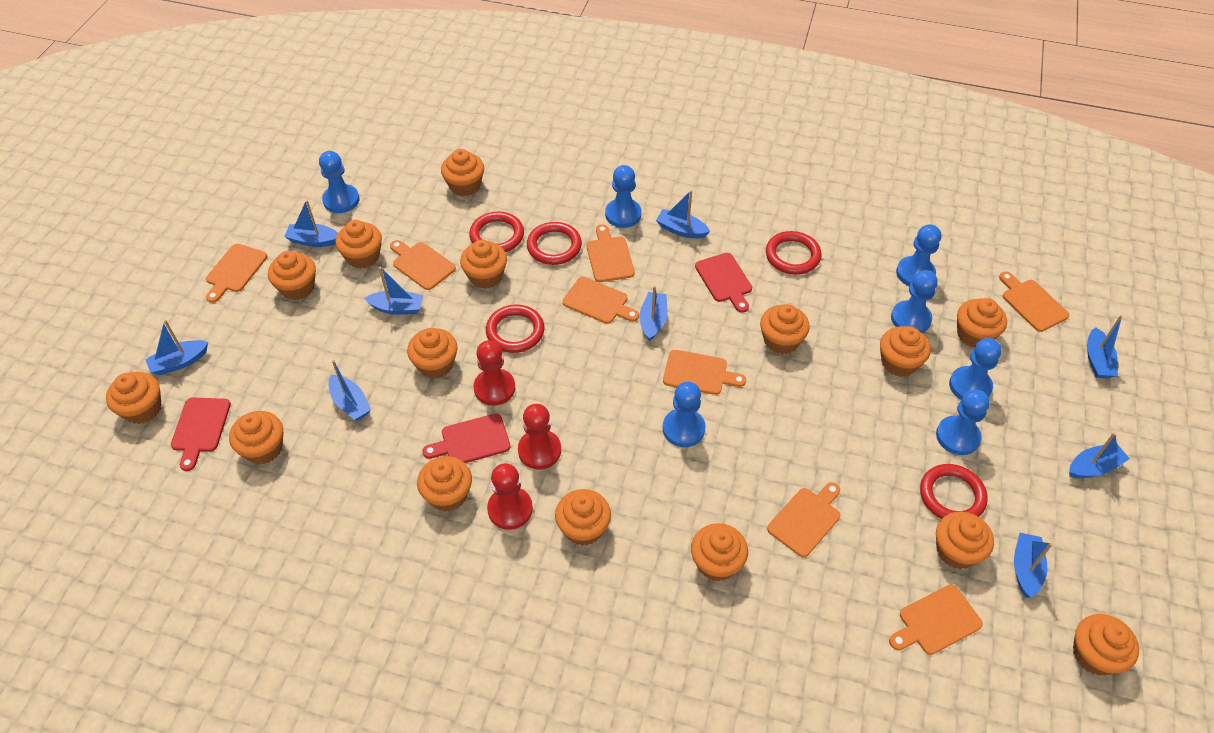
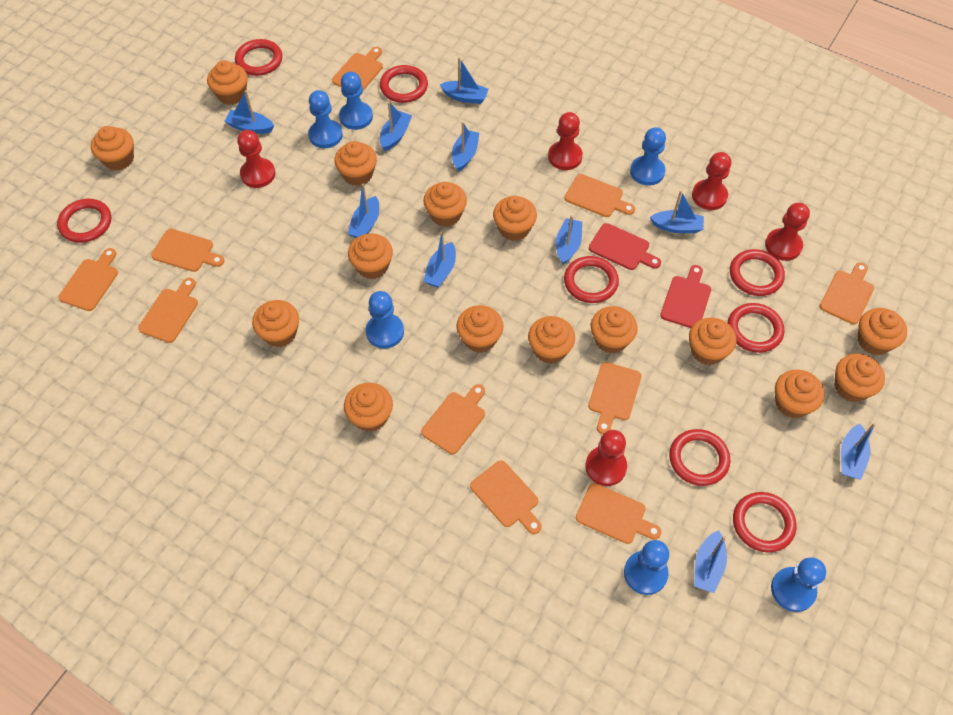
blue boat: [145,320,208,375] [284,200,338,247] [329,360,371,421] [364,267,423,315] [639,286,667,341] [656,190,710,239] [1014,533,1053,598] [1069,433,1130,478] [1087,315,1123,378] = 9 -> [225,90,274,134] [347,184,379,238] [380,102,412,151] [423,231,456,288] [440,57,488,104] [452,122,479,172] [556,215,582,264] [650,190,704,233] [694,530,727,593] [841,423,876,480] = 10
blue pawn: [319,151,359,213] [605,165,642,228] [663,382,706,447] [891,270,938,333] [896,224,941,286] [936,389,990,455] [949,338,1001,400] = 7 -> [308,90,343,148] [339,72,373,130] [366,291,404,349] [624,540,669,595] [630,127,666,186] [771,557,826,612] = 6
orange cutting board: [206,244,268,303] [390,240,456,290] [563,277,639,324] [586,224,635,282] [663,350,746,395] [767,482,840,557] [889,584,983,655] [999,272,1069,332] = 8 -> [58,248,118,311] [138,278,198,343] [151,229,224,272] [332,47,383,91] [421,384,485,454] [470,460,542,534] [565,174,635,217] [576,483,662,544] [588,362,642,434] [820,262,874,324] = 10
red cutting board: [171,397,231,471] [422,413,510,463] [695,253,752,313] = 3 -> [589,223,661,270] [660,265,711,328] = 2
red pawn: [474,340,515,406] [487,463,533,530] [518,404,561,469] = 3 -> [237,130,276,188] [548,112,583,170] [585,430,627,486] [692,152,731,210] [765,203,810,261] = 5
red ring: [469,212,524,252] [486,304,545,353] [527,222,582,265] [766,231,821,275] [920,464,988,519] = 5 -> [57,199,111,243] [235,39,282,76] [380,65,428,103] [564,256,619,303] [669,429,731,486] [728,303,784,353] [730,249,785,296] [733,492,796,552] = 8

